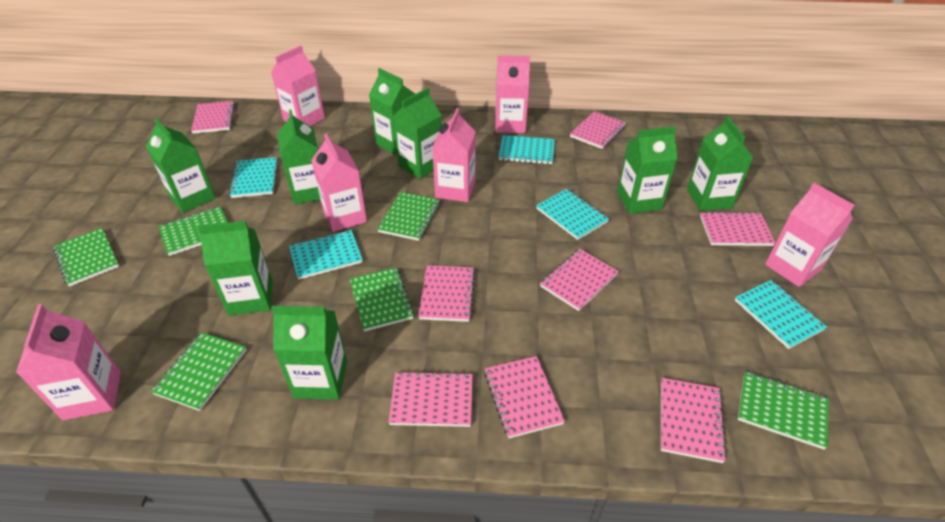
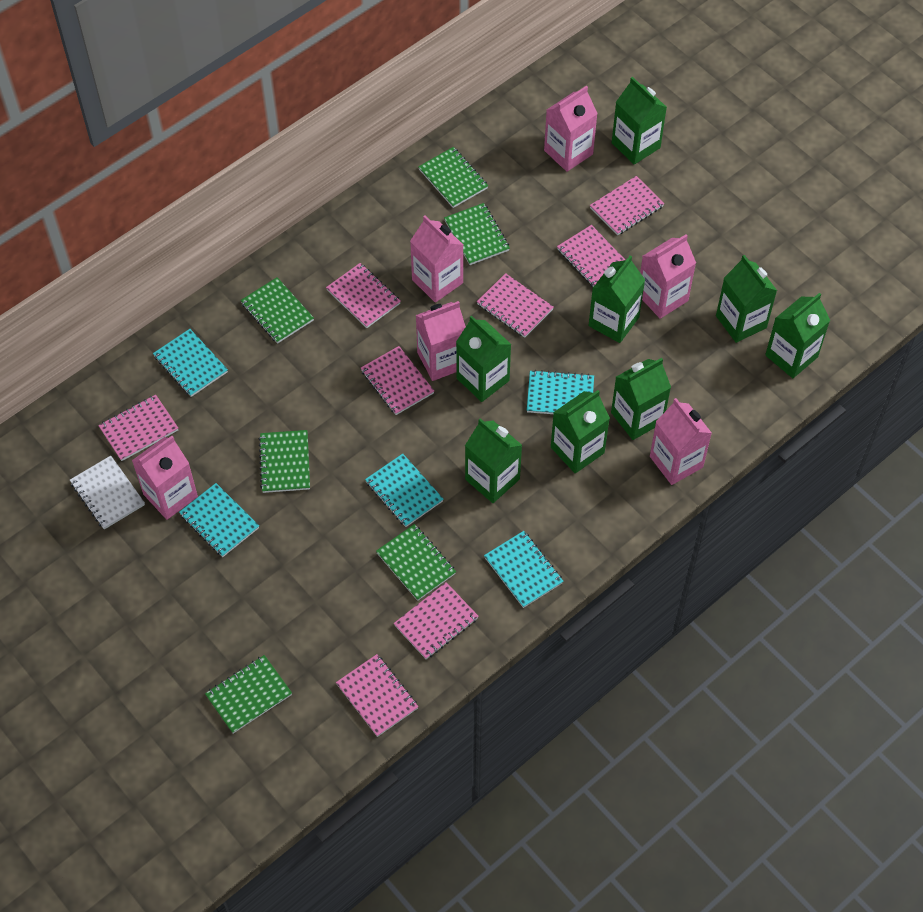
white notebook: none = 0 -> [70,456,145,529] = 1

